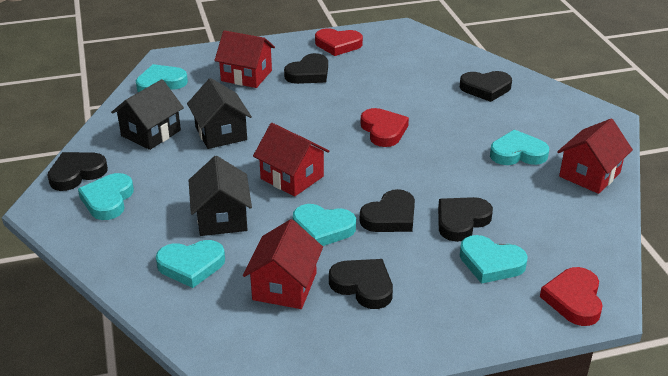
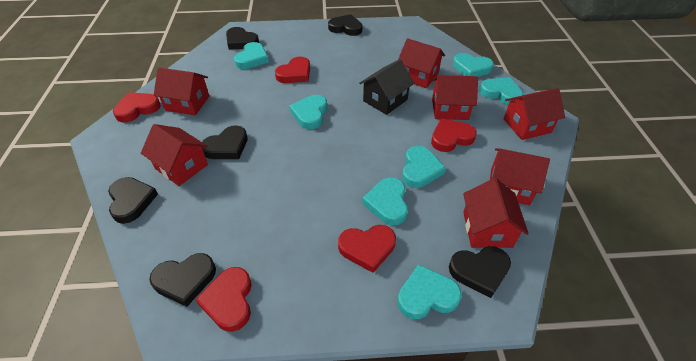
black house: [111,79,184,150] [187,78,252,149] [189,156,252,236] = 3 -> [359,59,414,115] = 1
red heart: [315,28,363,56] [361,108,409,147] [540,267,603,326] = 3 -> [113,92,161,122] [195,267,252,332] [275,57,310,83] [338,225,396,273] [431,118,477,152] = 5
red house: [214,30,275,88] [243,219,323,309] [253,123,330,197] [557,119,633,194] = 4 -> [141,124,208,186] [154,67,209,115] [398,38,445,88] [432,75,478,120] [463,178,529,248] [490,148,550,205] [504,88,565,140] = 7
turquoise heart: [78,173,134,220] [136,64,188,92] [156,240,225,288] [293,204,356,246] [460,235,528,284] [490,129,549,165] = 6 -> [234,42,269,69] [289,95,327,129] [362,177,408,225] [397,264,462,319] [402,146,446,188] [453,53,494,77] [479,77,523,105] = 7

